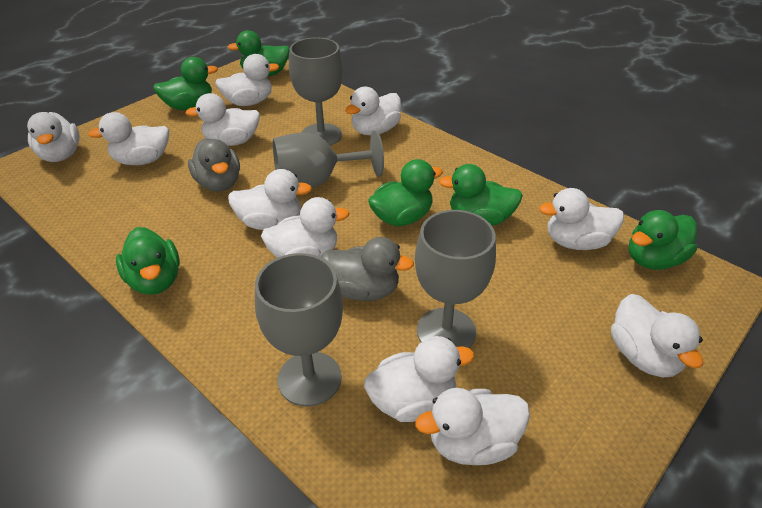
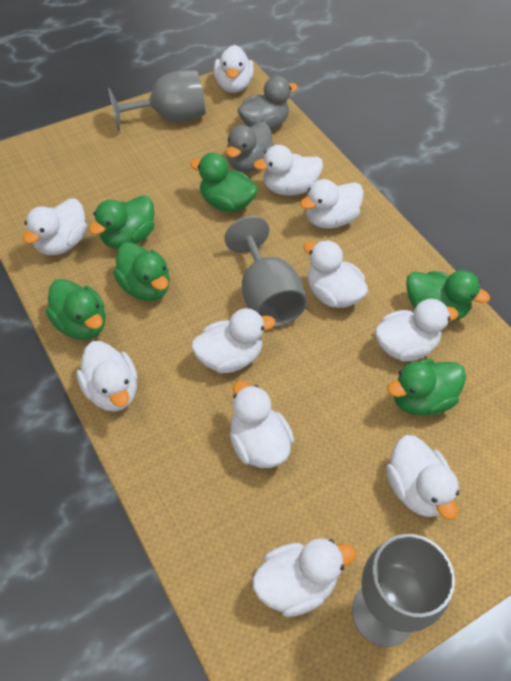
grey goblet: [255,253,343,406] [273,130,384,188] [289,37,343,146] [415,210,496,348] = 4 -> [108,70,205,130] [225,216,307,328] [352,534,455,647] = 3

